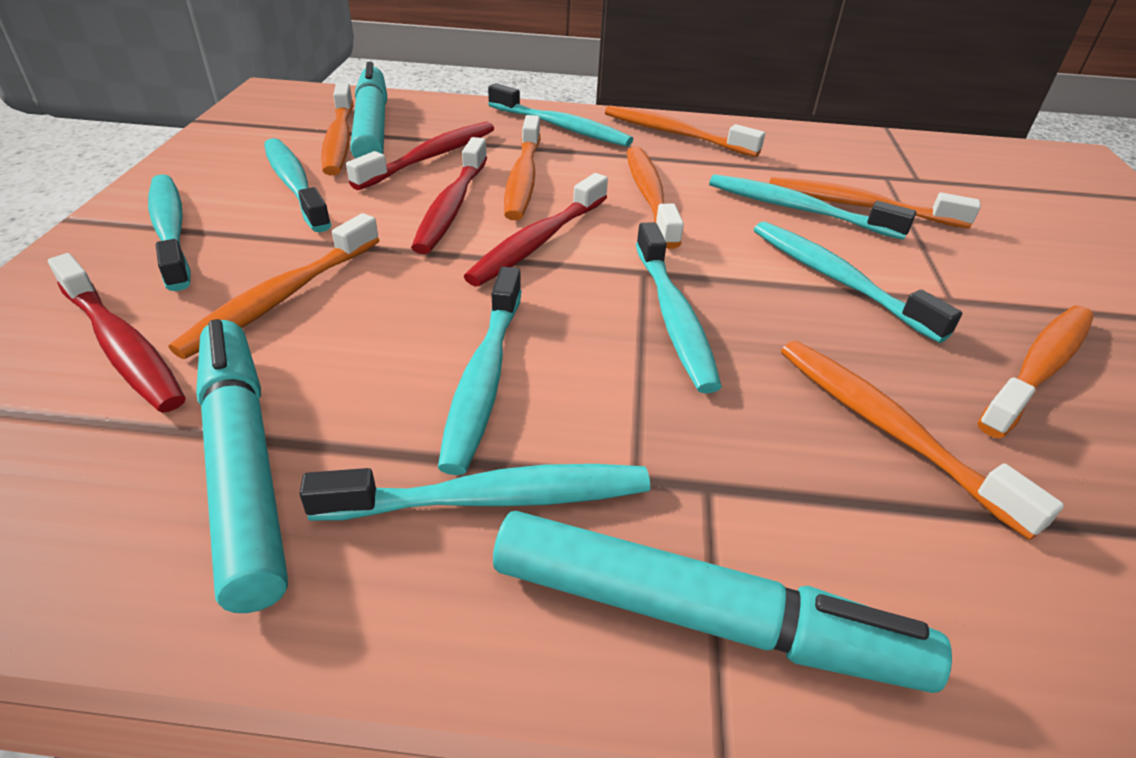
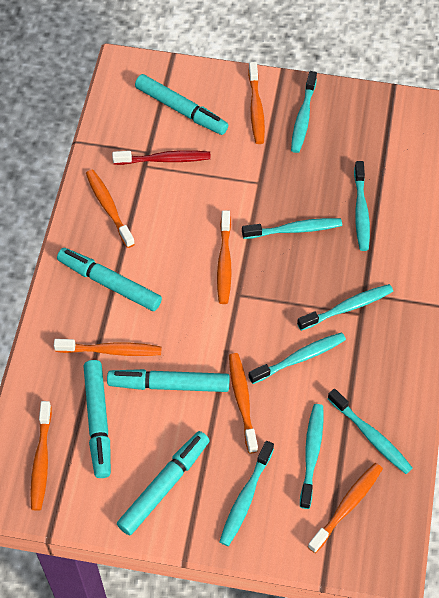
orange toothbrush: [169,213,379,359] [321,83,354,175] [504,115,541,220] [605,105,765,157] [627,147,684,249] [769,177,981,229] [781,341,1064,540] [978,306,1093,438] = 8 -> [30,401,52,511] [54,339,162,356] [86,170,135,248] [217,210,232,304] [229,353,258,453] [248,62,265,144] [308,463,383,553] = 7
red toothbrush: [48,253,186,413] [346,122,494,190] [411,137,487,254] [464,173,608,286] = 4 -> [112,150,211,165] = 1
turquoise marker: [196,319,288,613] [350,62,387,158] [493,511,952,693] = 3 -> [57,248,162,311] [83,360,111,478] [107,369,230,392] [117,431,210,535] [135,74,228,135] = 5

